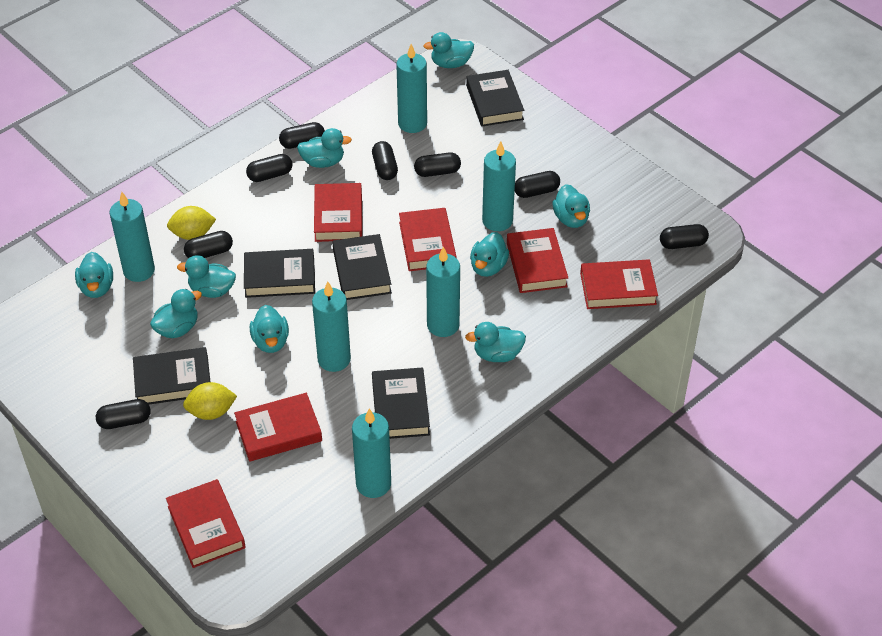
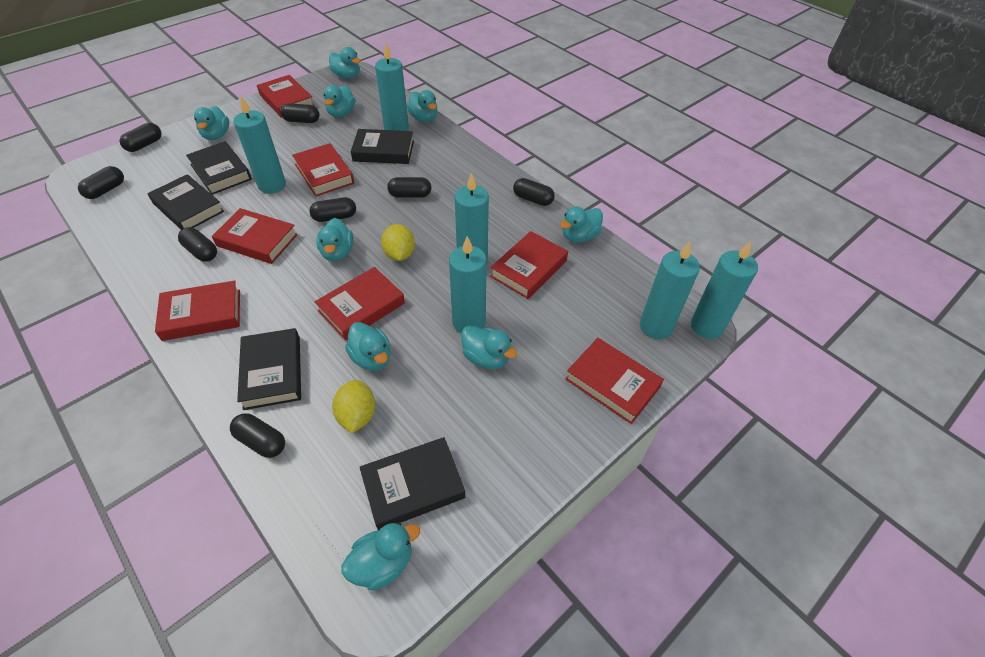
red book: [166,479,246,568] [234,393,322,462] [314,183,362,242] [399,208,456,271] [507,228,568,293] [580,259,658,309] = 6 -> [155,280,240,341] [212,208,298,264] [257,75,314,118] [292,143,354,197] [315,267,405,341] [490,231,568,299] [565,338,664,424] = 7

